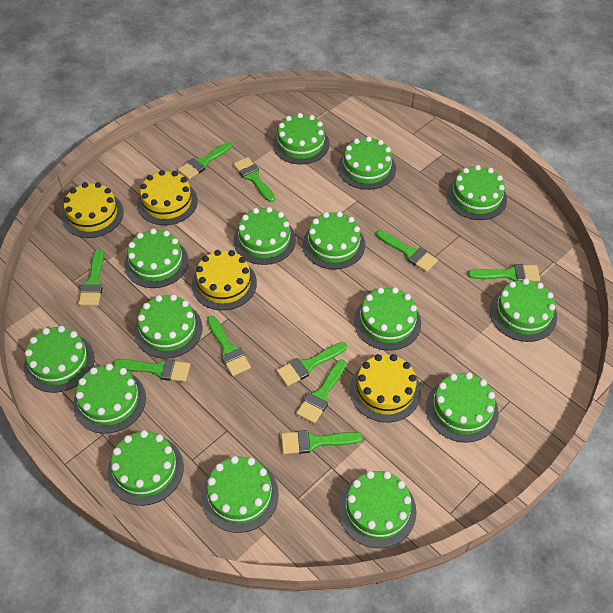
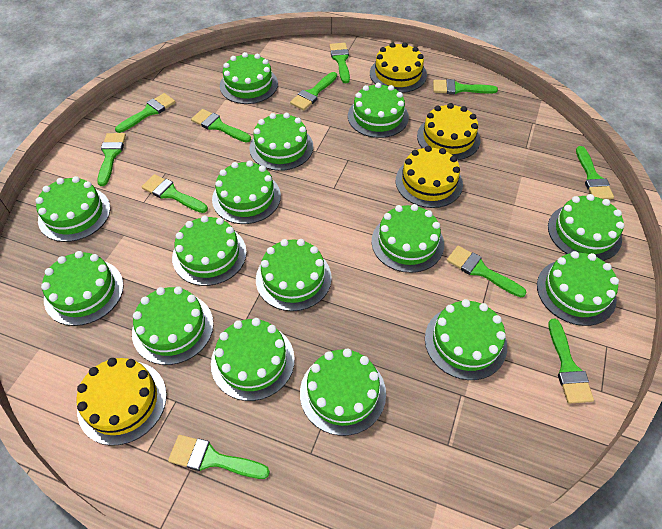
green brush: [78,249,104,306] [113,359,190,382] [178,142,232,179] [207,316,251,376] [233,157,275,202] [277,342,347,386] [281,430,363,454] [296,359,346,424] [376,230,438,272] [468,264,540,282] = 10 -> [97,133,126,186] [115,93,176,133] [141,174,208,213] [168,435,270,479] [191,109,251,143] [290,72,337,110] [329,43,350,83] [433,79,498,94] [447,246,527,297] [548,319,594,404] [576,146,614,200] = 11

